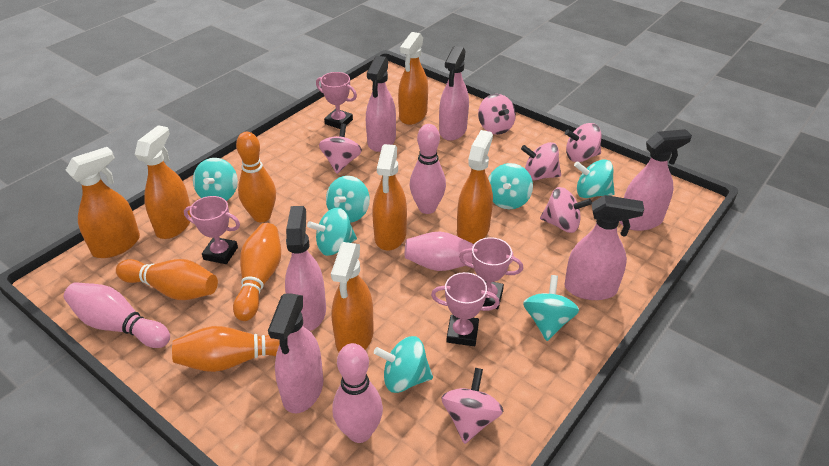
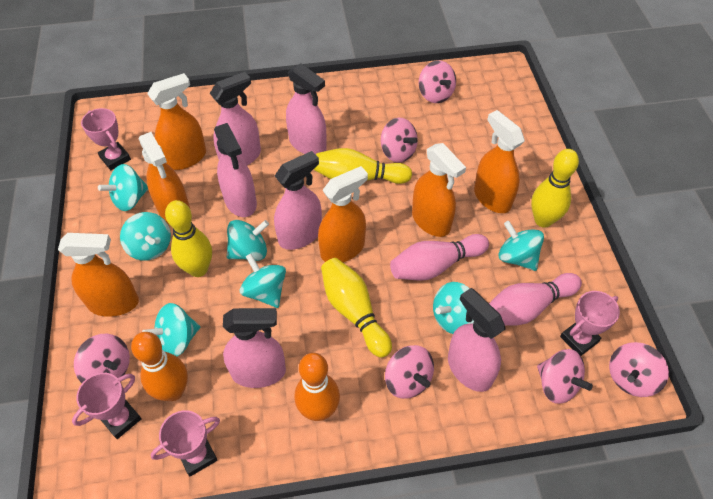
orange bowling pin: [116,259,218,300] [172,326,280,372] [233,223,281,321] [236,132,276,222] = 4 -> [131,332,188,401] [294,353,340,421] = 2
pink bowling pin: [64,282,170,348] [332,343,383,443] [405,231,513,271] [410,124,446,214] = 4 -> [390,234,489,281] [489,273,582,326] = 2
yellow bowling pin: none = 0 -> [165,200,212,277] [314,148,412,184] [321,258,392,358] [531,149,579,228] = 4

